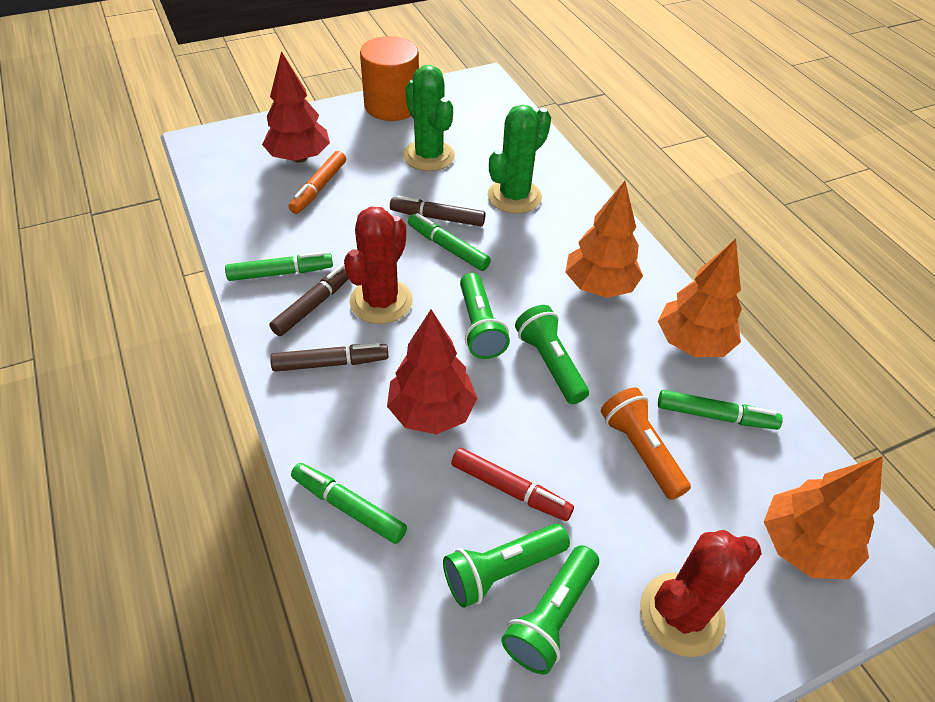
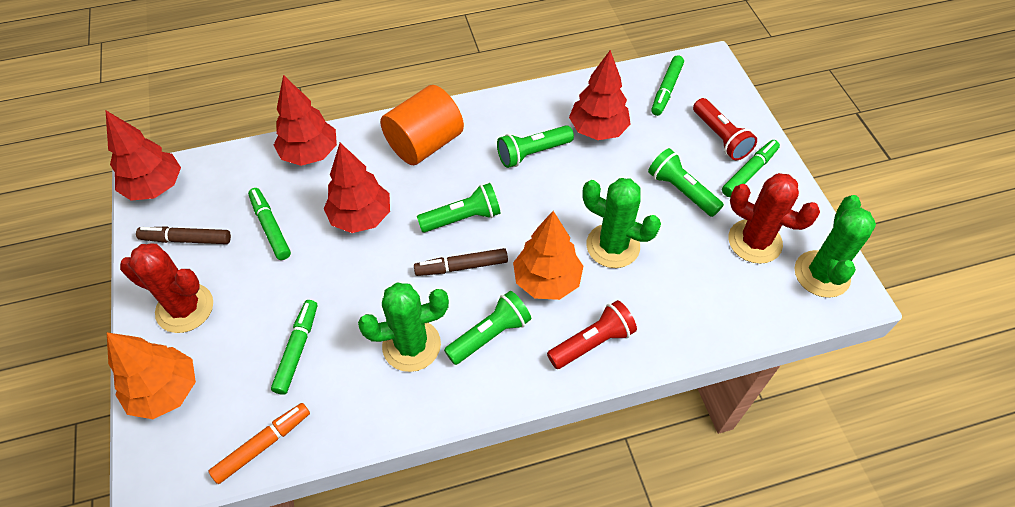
brown marker: [269,263,349,336] [270,343,389,372] [390,195,486,226] = 3 -> [136,226,231,244] [414,248,508,276] = 2
green cactus: [403,65,455,171] [488,105,551,214] = 2 -> [358,282,449,372] [582,178,661,268] [794,195,876,298] = 3
orange flashlight: [601,387,691,500] = 1 -> none = 0
orange tree: [565,181,643,298] [658,239,742,357] [764,456,883,579] = 3 -> [107,332,196,419] [513,211,583,300] = 2
red flashlight: none = 0 -> [547,300,637,369] [693,98,757,160] = 2
red marker: [451,448,574,521] = 1 -> none = 0
red tree: [262,51,330,163] [387,310,478,434] = 2 -> [106,111,181,201] [274,75,337,166] [324,143,390,233] [569,50,631,140] = 4

